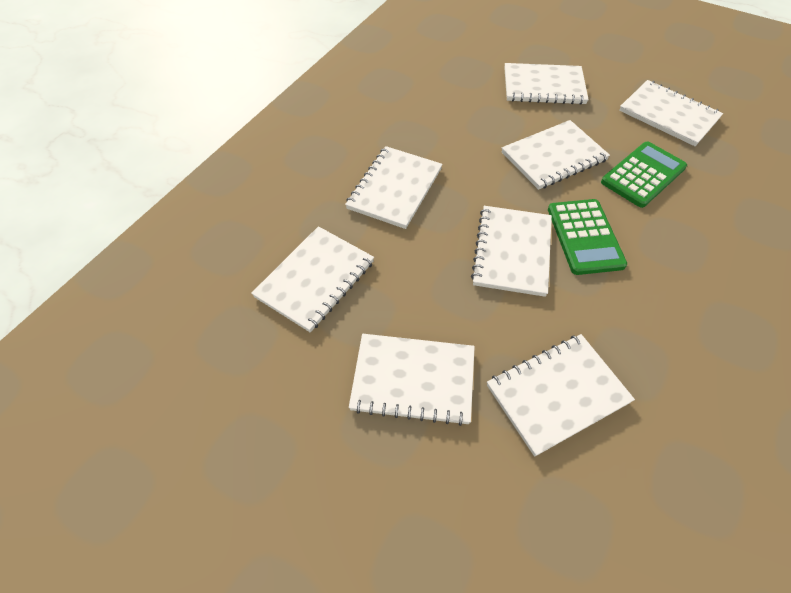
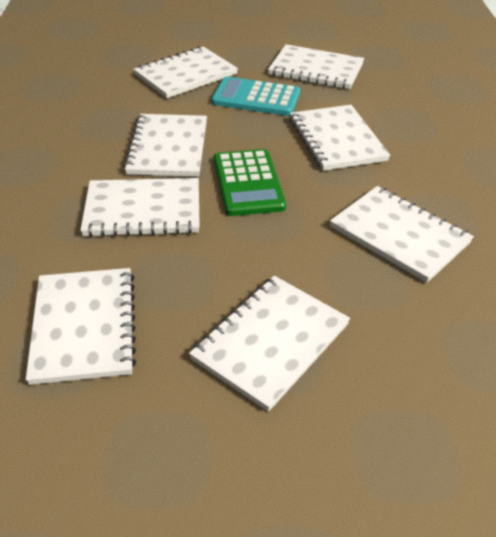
green calculator: [548,199,627,275] [601,142,687,208] = 2 -> [214,149,286,216] = 1
turquoise calculator: none = 0 -> [211,77,300,116] = 1

